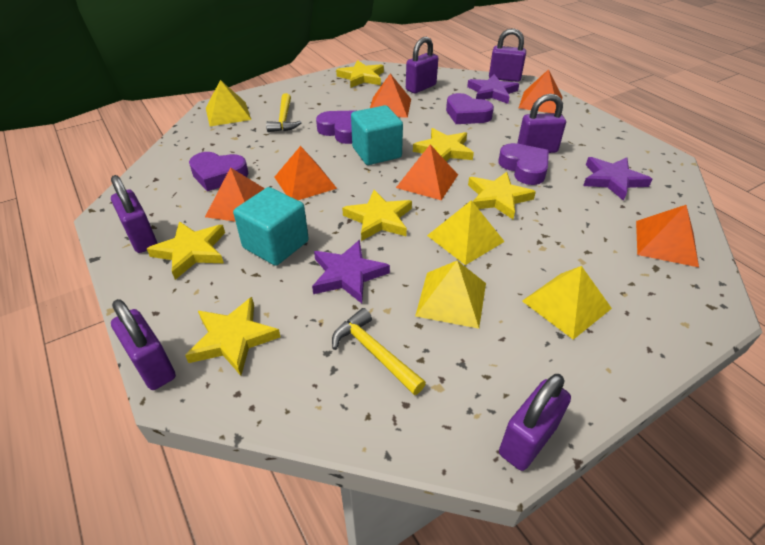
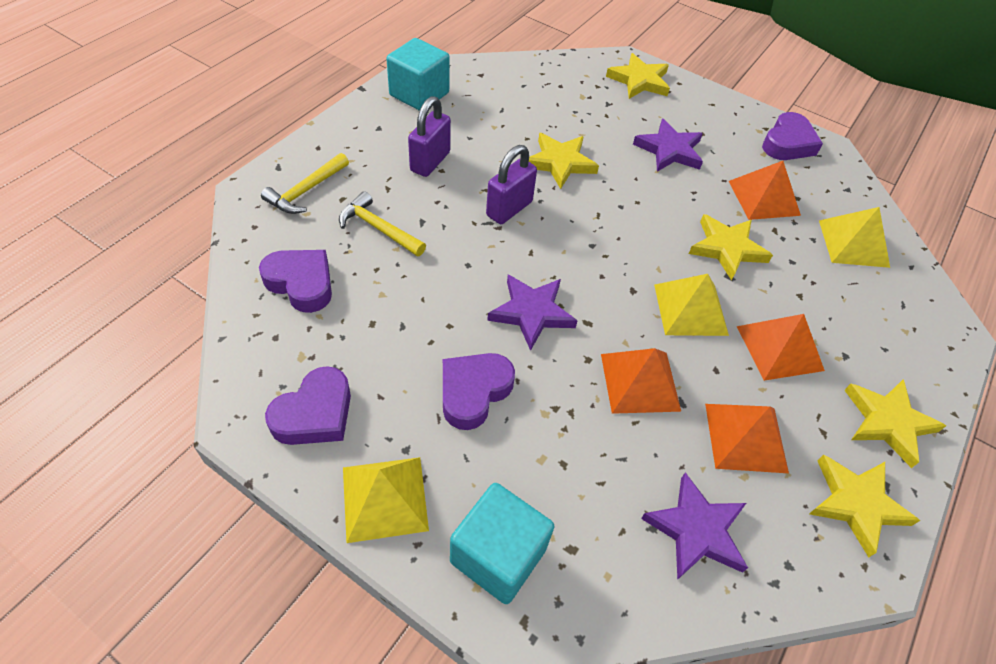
orange pyramid: [205,167,265,222] [274,146,337,200] [370,73,411,118] [396,144,458,200] [519,69,562,113] [636,205,699,267] = 6 -> [601,348,681,414] [705,404,789,473] [729,161,801,220] [736,314,825,381] = 4
purple padlock: [111,175,157,253] [111,299,176,390] [406,37,438,93] [489,28,526,82] [499,374,571,471] [517,94,566,153] = 6 -> [408,96,451,177] [486,145,537,224] = 2
yellow pyramid: [206,80,251,126] [415,260,486,329] [427,200,505,265] [522,266,612,340] = 4 -> [343,457,429,543] [654,274,729,336] [819,207,890,268] = 3
yellow star: [147,221,225,280] [185,297,281,376] [336,60,384,88] [342,190,412,241] [413,128,474,161] [468,172,536,219] = 6 -> [529,133,599,189] [606,53,670,99] [689,214,773,281] [809,455,920,557] [844,379,946,468] = 5

